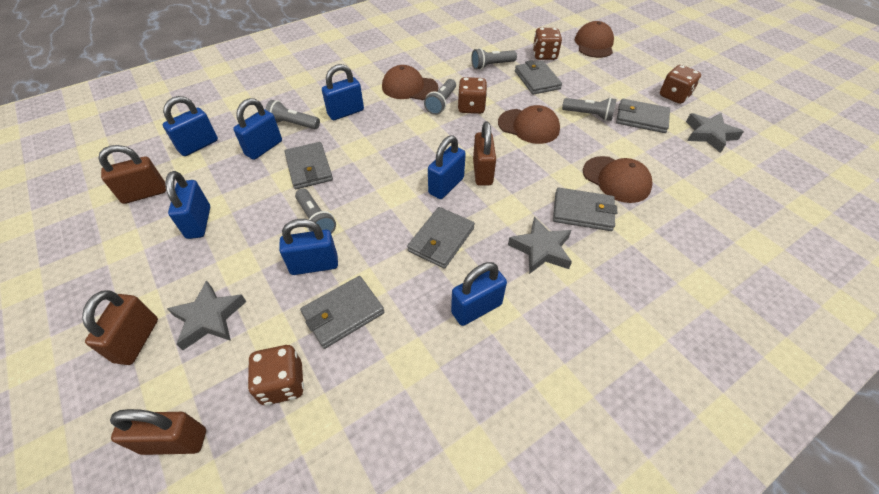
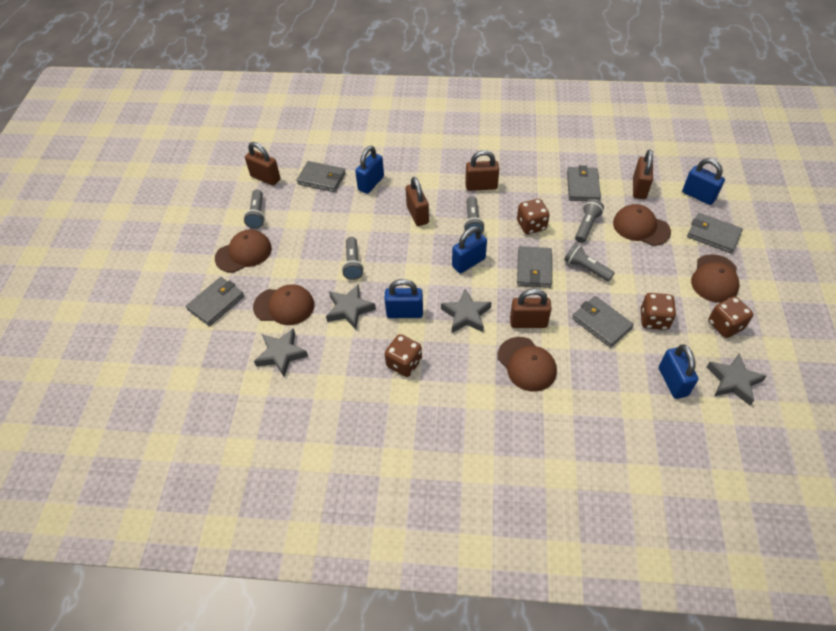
blue padlock: [163,96,218,156] [165,171,210,239] [233,98,282,160] [279,219,338,275] [322,64,364,120] [428,136,466,199] [451,262,507,326] = 7 -> [355,146,384,194] [385,279,423,318] [452,226,487,273] [659,345,698,399] [682,158,725,205] = 5
brown cap: [382,65,439,100] [498,105,560,144] [575,21,614,58] [583,156,653,203] = 4 -> [215,230,272,273] [253,284,314,325] [498,337,557,392] [613,204,671,246] [691,254,740,303] = 5
brown padlock: [82,290,158,365] [99,145,166,204] [110,409,206,455] [473,122,496,186] = 4 -> [245,142,280,186] [406,177,429,226] [465,150,499,191] [510,289,552,328] [633,150,653,199] = 5
grey star: [167,280,246,350] [508,216,572,274] [686,113,744,153] = 3 -> [254,328,308,377] [326,284,376,329] [441,289,491,333] [706,353,767,405] = 4

